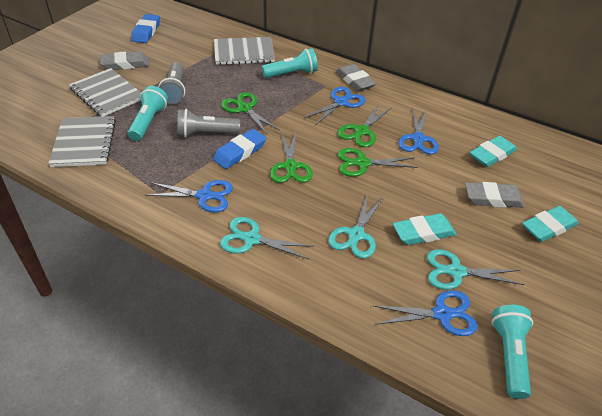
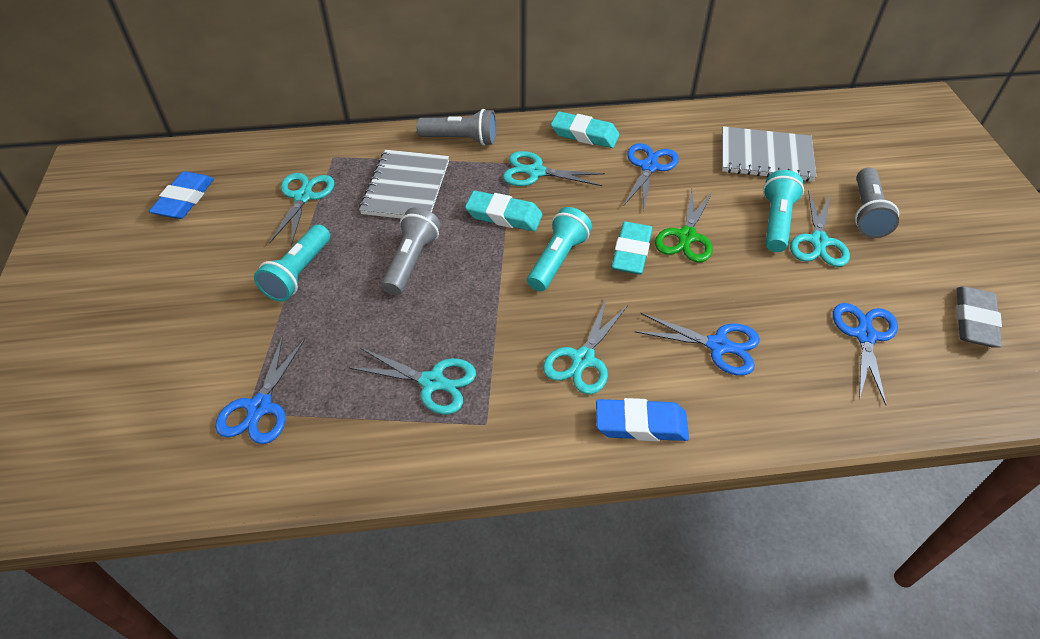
green scissors: [221,92,280,134] [270,132,313,183] [338,104,391,147] [338,148,418,177] = 4 -> [655,190,713,262] = 1
grey eraser: [100,51,150,70] [336,64,376,91] [465,182,525,208] = 3 -> [956,286,1002,348] = 1
grey flashlight: [158,62,185,104] [177,109,240,138] = 2 -> [382,207,441,295] [416,109,497,146] [855,167,899,238] = 3
grey notebook: [48,116,116,167] [69,68,141,117] [214,37,275,65] = 3 -> [359,150,449,218] [722,126,817,182] = 2
turquoise scissors: [220,217,315,260] [328,193,384,258] [427,249,525,290] = 3 -> [269,173,335,246] [349,348,476,414] [503,151,605,186] [543,299,628,394] [790,190,850,267] = 5

